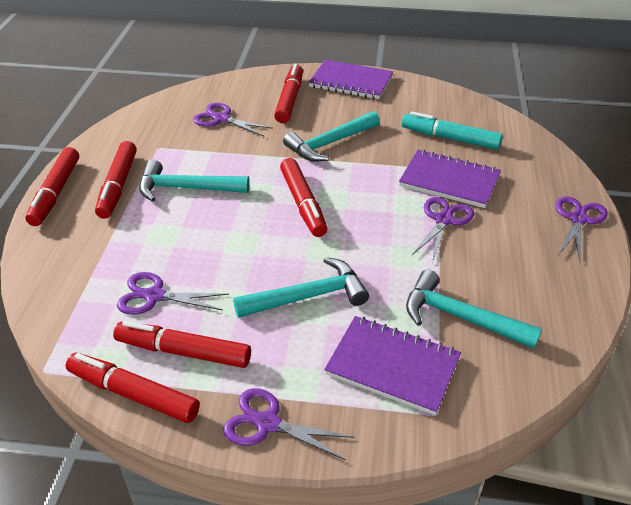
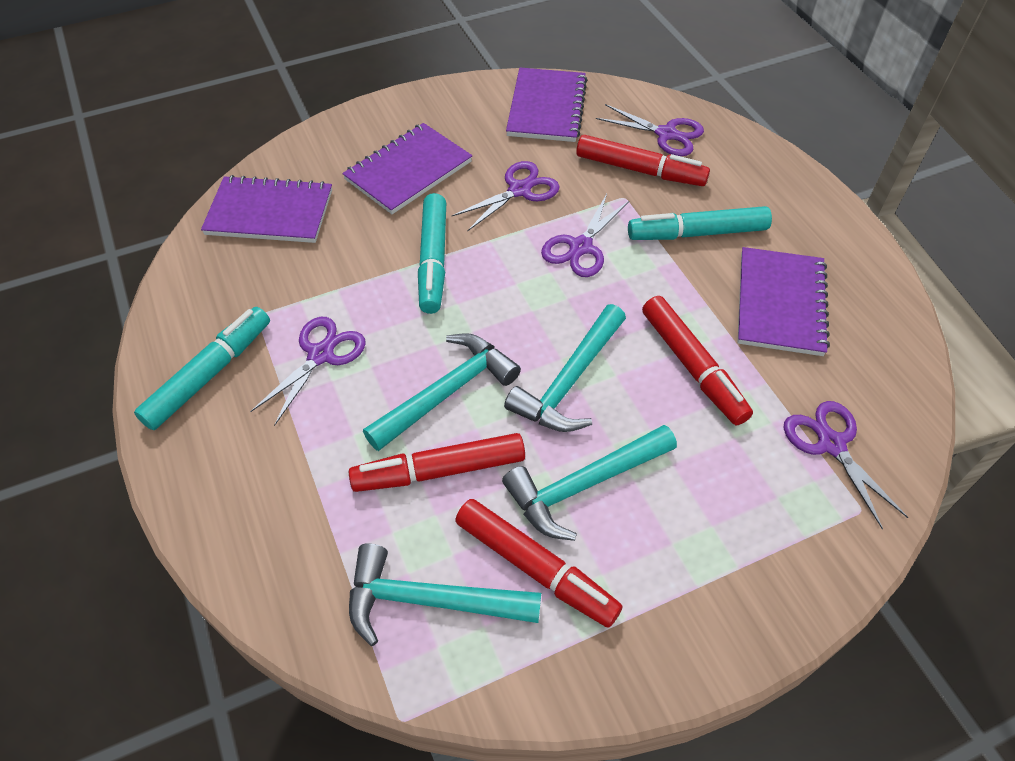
purple notebook: [309,60,393,99] [324,316,461,415] [399,150,501,208] = 3 -> [201,175,332,243] [342,123,472,214] [506,68,587,142] [738,247,830,356] = 4
red marker: [25,147,79,226] [66,353,200,423] [95,141,137,219] [113,321,251,368] [274,63,303,123] [280,158,327,237] = 6 -> [349,433,525,492] [455,499,622,628] [576,135,710,186] [642,296,753,425] = 4
turquoise marker: [402,111,503,150] = 1 -> [134,307,270,430] [418,193,446,314] [628,206,772,240] = 3

